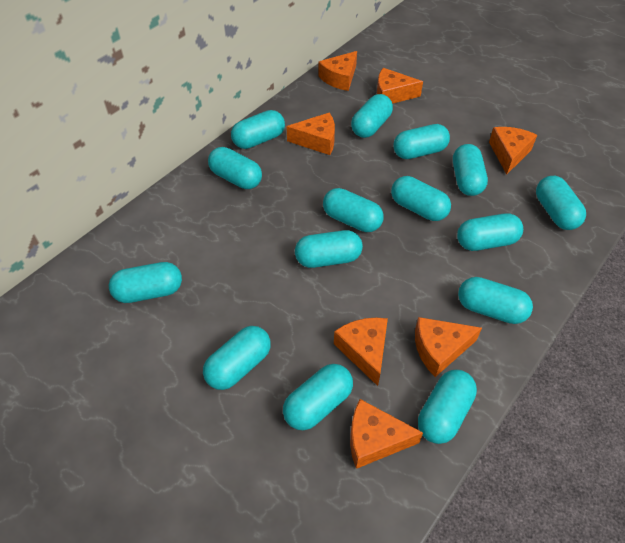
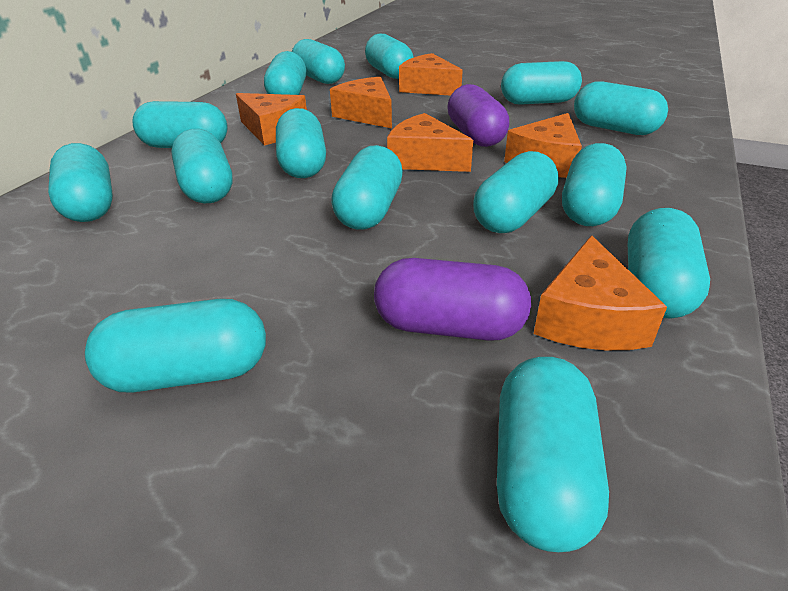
orange cheese: [286,113,335,155] [318,51,357,91] [334,318,388,386] [350,399,423,469] [377,68,423,104] [415,317,482,377] [489,127,537,175] = 7 -> [236,93,307,146] [330,77,392,128] [387,113,473,172] [399,53,463,96] [504,113,582,178] [534,235,667,350] = 6
purple capsule: none = 0 -> [374,258,531,341] [447,84,509,147] = 2

